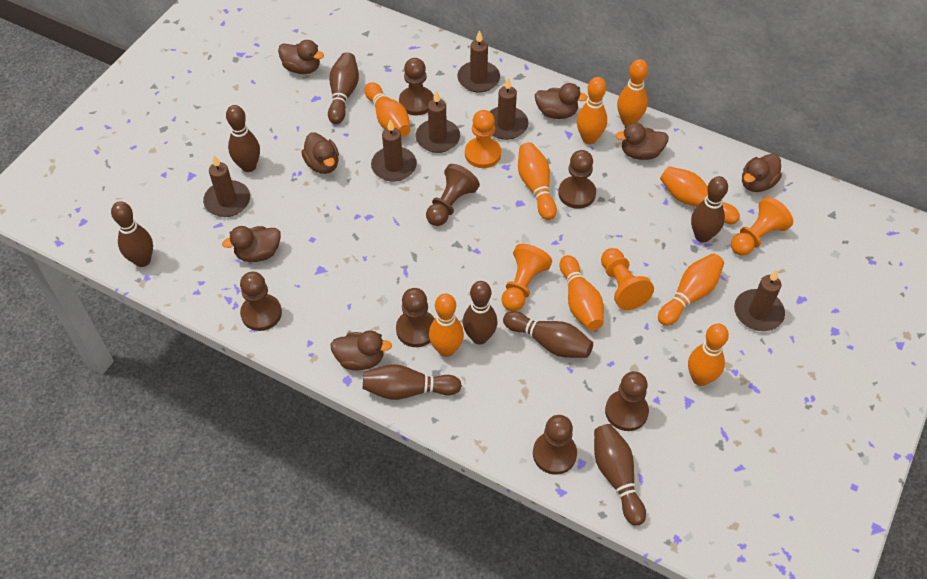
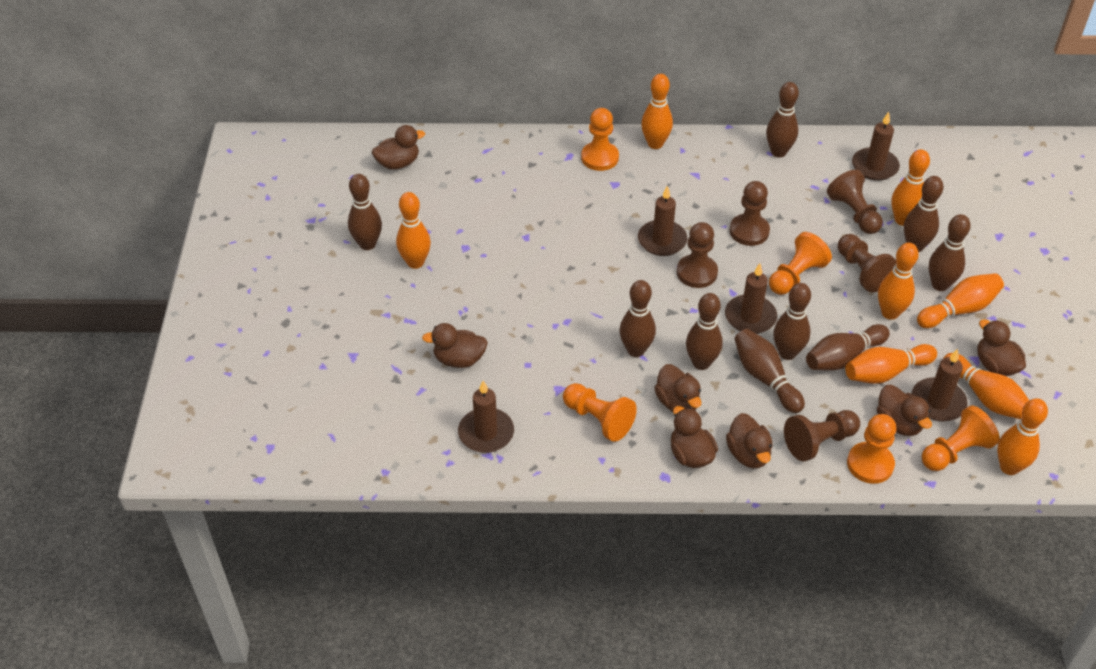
brown bowling pin: [111,201,153,267] [226,105,260,172] [328,52,359,124] [363,364,462,400] [463,281,497,345] [503,311,593,358] [594,424,646,526] [691,176,728,242] = 8 -> [348,174,382,250] [619,280,656,357] [686,293,723,370] [734,329,805,413] [766,82,799,158] [773,283,811,360] [806,324,890,371] [904,176,944,252] [929,214,971,291] = 9
brown candle: [203,155,250,217] [371,119,417,182] [416,90,460,153] [457,30,500,93] [489,77,528,140] [734,270,785,331] = 6 -> [458,380,514,453] [638,186,687,256] [725,263,777,334] [852,112,900,181] [911,349,968,421] = 5
brown pawn: [240,272,282,331] [396,288,435,347] [399,58,434,116] [426,164,480,226] [533,415,577,475] [558,150,596,209] [605,371,649,431] = 7 -> [677,222,718,288] [729,181,770,246] [784,410,860,461] [827,170,883,234] [838,234,896,292] = 5
orange bowling pin: [365,82,411,137] [429,294,464,357] [518,142,557,220] [560,255,604,331] [577,77,607,144] [617,59,648,126] [658,253,724,326] [660,166,740,224] [688,324,729,386] = 9 -> [396,192,431,269] [641,74,673,149] [845,344,937,384] [878,243,919,320] [891,149,930,226] [917,273,1004,328] [943,353,1029,419] [997,398,1048,475] = 8
orange pawn: [465,110,501,168] [501,244,552,311] [601,248,654,310] [731,197,793,256] = 4 -> [563,383,637,442] [581,108,619,171] [769,232,832,295] [847,414,896,484] [922,406,1000,471] = 5

